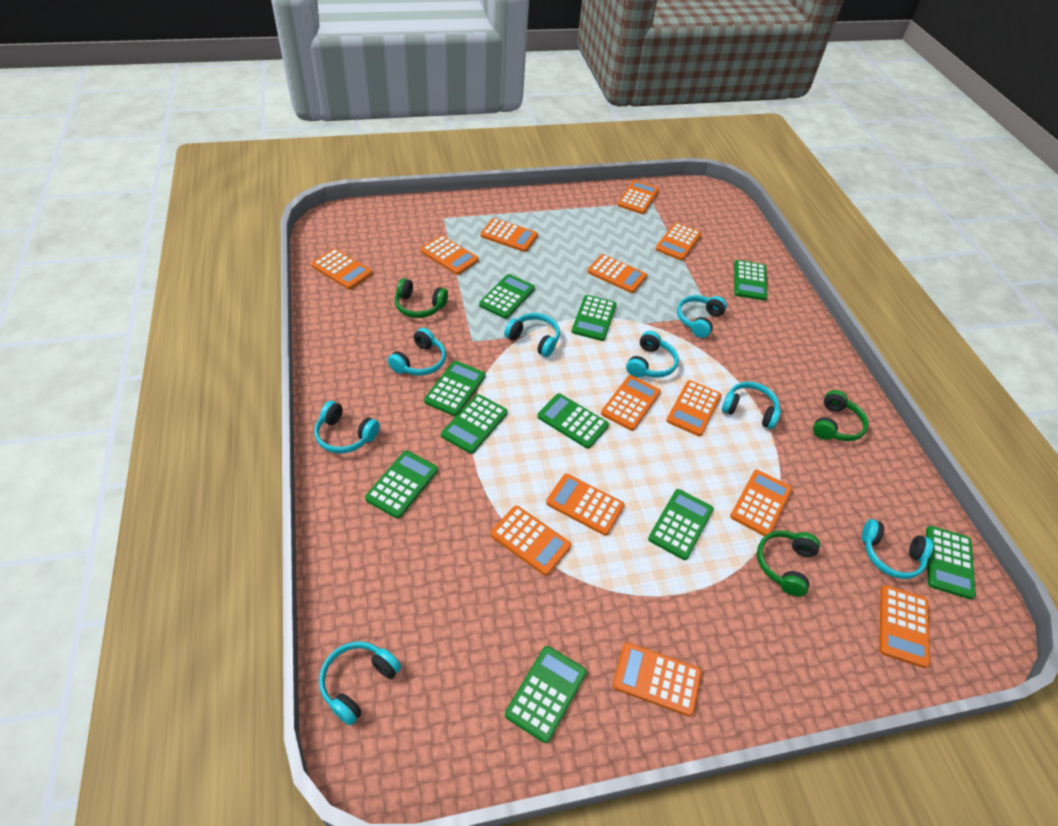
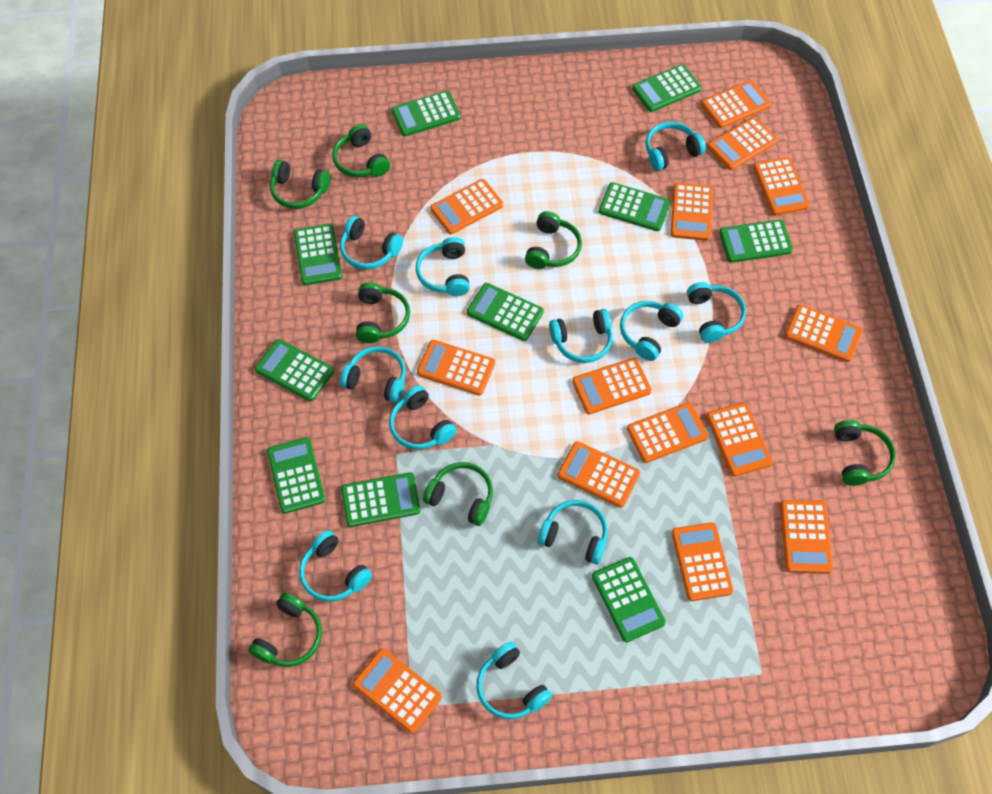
green headphones: [395,278,448,318] [757,530,820,597] [813,390,869,441] = 3 -> [248,592,322,667] [270,160,330,209] [332,124,390,177] [356,282,410,343] [423,462,493,526] [525,211,582,269] [834,420,896,486] = 7
orange calculator: [311,249,372,289] [420,235,479,275] [480,218,538,252] [490,506,572,576] [546,474,625,536] [587,254,647,293] [601,375,661,431] [613,642,702,717] [618,180,659,214] [656,223,702,261] [666,380,721,436] [730,470,792,537] [879,585,930,668] = 13 -> [353,648,442,733] [417,340,495,396] [430,179,503,234] [557,441,640,508] [572,358,652,414] [627,402,709,463] [671,183,713,241] [672,522,733,601] [701,80,771,128] [706,403,773,477] [707,117,778,170] [753,157,810,215] [780,500,833,574] [785,304,863,362] = 14
turquoise headphones: [314,401,380,454] [319,642,401,726] [388,328,446,376] [504,313,560,357] [626,331,679,378] [677,295,727,338] [722,382,781,429] [862,519,933,579] = 8 -> [299,530,372,602] [340,216,403,269] [340,346,406,403] [389,385,457,450] [416,237,470,296] [476,642,552,719] [538,500,608,564] [549,309,613,363] [620,301,683,361] [645,122,706,171] [687,282,746,343] = 11

